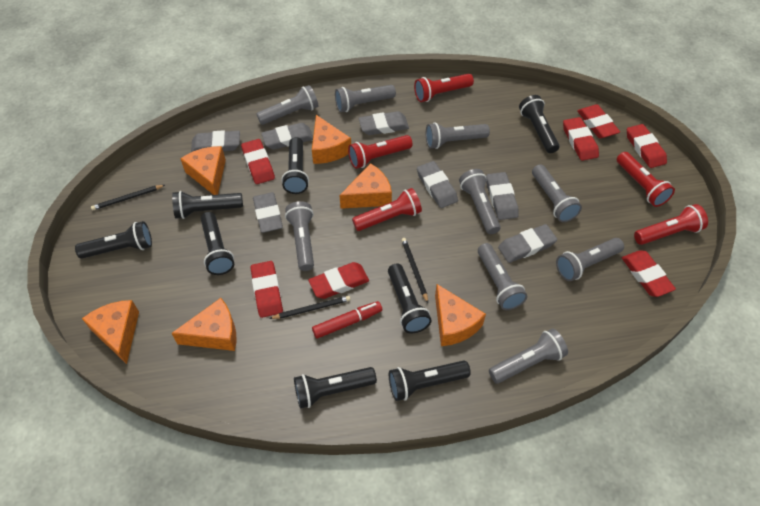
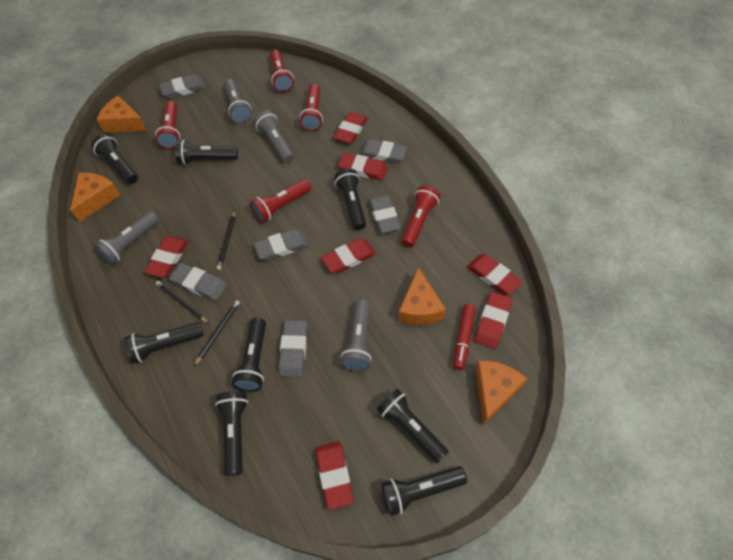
grey eraser: [191,130,240,152] [253,192,283,233] [261,123,313,150] [358,111,409,135] [417,161,458,208] [486,172,519,220] [498,224,557,263] = 7 -> [159,74,206,98] [169,263,227,301] [254,229,309,261] [279,320,307,377] [359,139,407,163] [368,195,401,233] = 6
grey flashlight: [257,85,318,125] [285,201,314,271] [335,85,396,112] [426,122,490,149] [459,169,501,234] [478,243,527,310] [489,328,568,383] [532,164,582,222] [556,238,624,281] = 9 -> [94,211,159,265] [224,79,252,124] [254,110,294,163] [341,299,372,371] = 4
orange cheese: [82,300,139,364] [171,298,236,351] [180,146,226,195] [312,115,351,164] [339,163,392,209] [435,284,486,346] = 6 -> [70,173,120,222] [97,95,147,133] [398,268,446,325] [475,360,527,425] = 4

